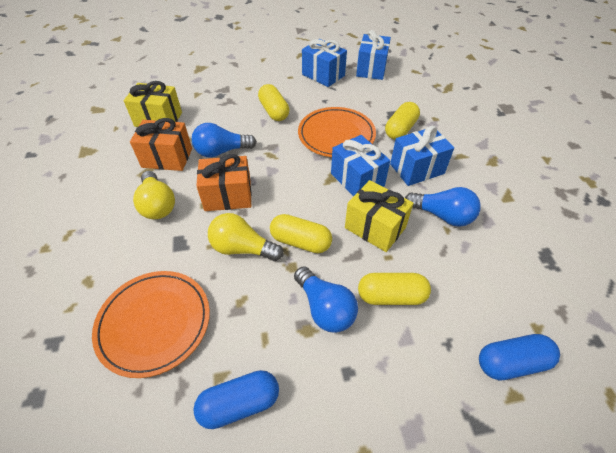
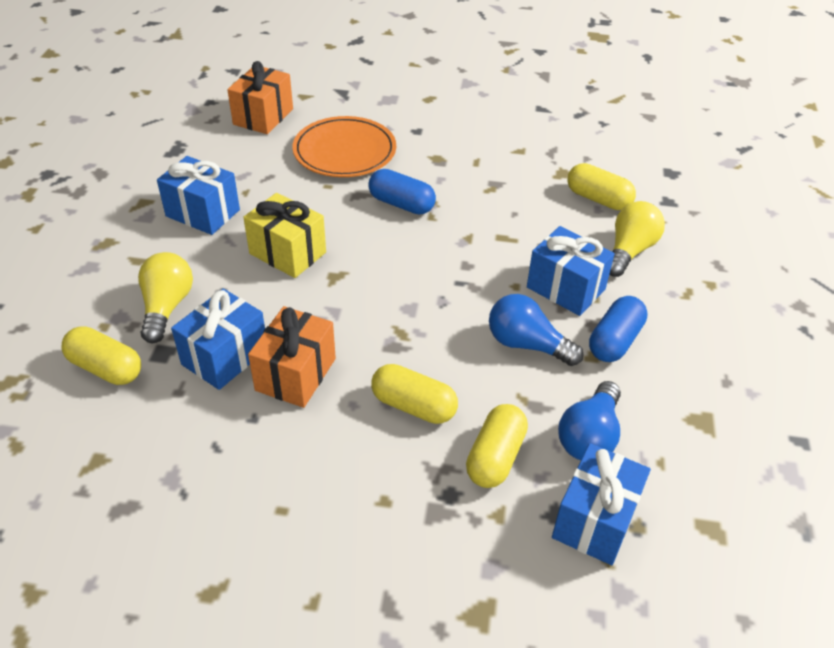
blue light bulb: [192,123,257,158] [294,266,358,333] [405,187,481,227] = 3 -> [489,294,584,366] [558,381,621,460] = 2
orange plate: [92,271,210,378] [298,107,376,157] = 2 -> [292,116,396,177] = 1
yellow gift: [124,81,182,127] [345,180,414,252] = 2 -> [243,193,326,278] = 1

